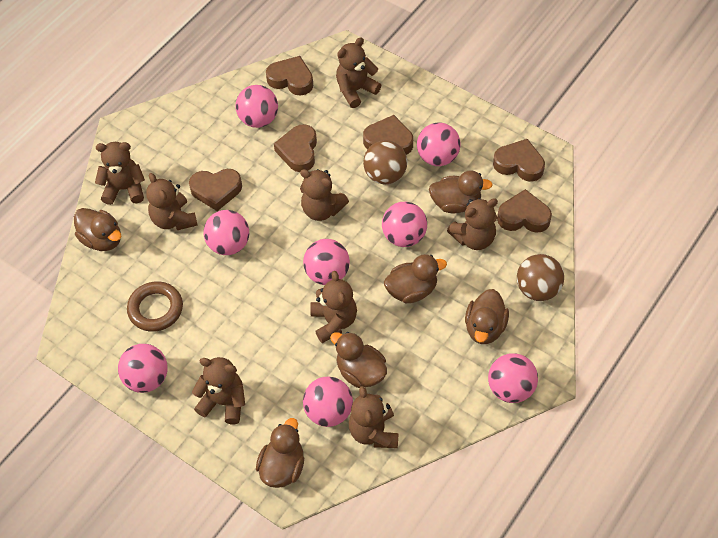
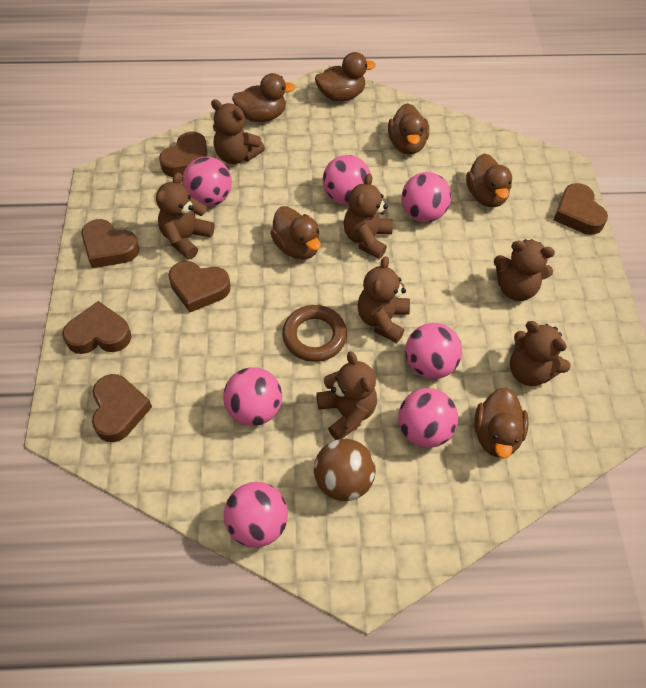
brown ball: [363,140,407,184] [517,254,564,301] = 2 -> [314,439,376,501] = 1
brown teddy bear: [95,142,145,205] [146,173,198,230] [192,357,245,424] [300,169,349,221] [310,271,357,343] [336,37,381,108] [349,386,398,448] [447,198,498,250] = 8 -> [156,172,215,259] [211,99,265,164] [316,351,377,440] [343,174,393,259] [357,256,410,343] [494,239,555,301] [510,321,570,386] = 7
pink ball: [118,344,168,393] [204,210,249,255] [235,85,278,128] [303,239,350,285] [303,377,353,427] [382,202,427,247] [417,123,461,166] [488,353,538,403] = 8 -> [182,156,232,207] [223,367,282,426] [224,482,288,548] [323,155,371,205] [398,388,458,448] [401,172,451,222] [405,323,462,379] = 7

